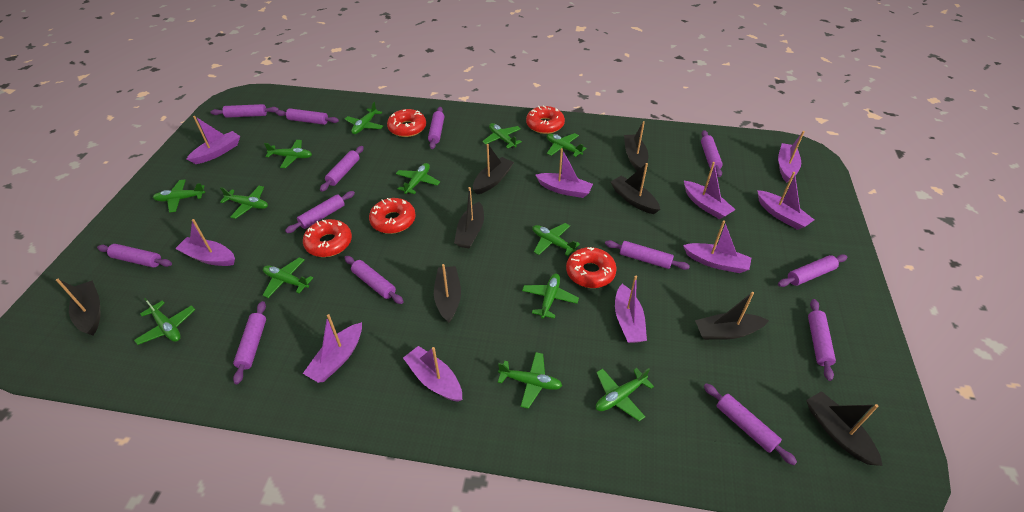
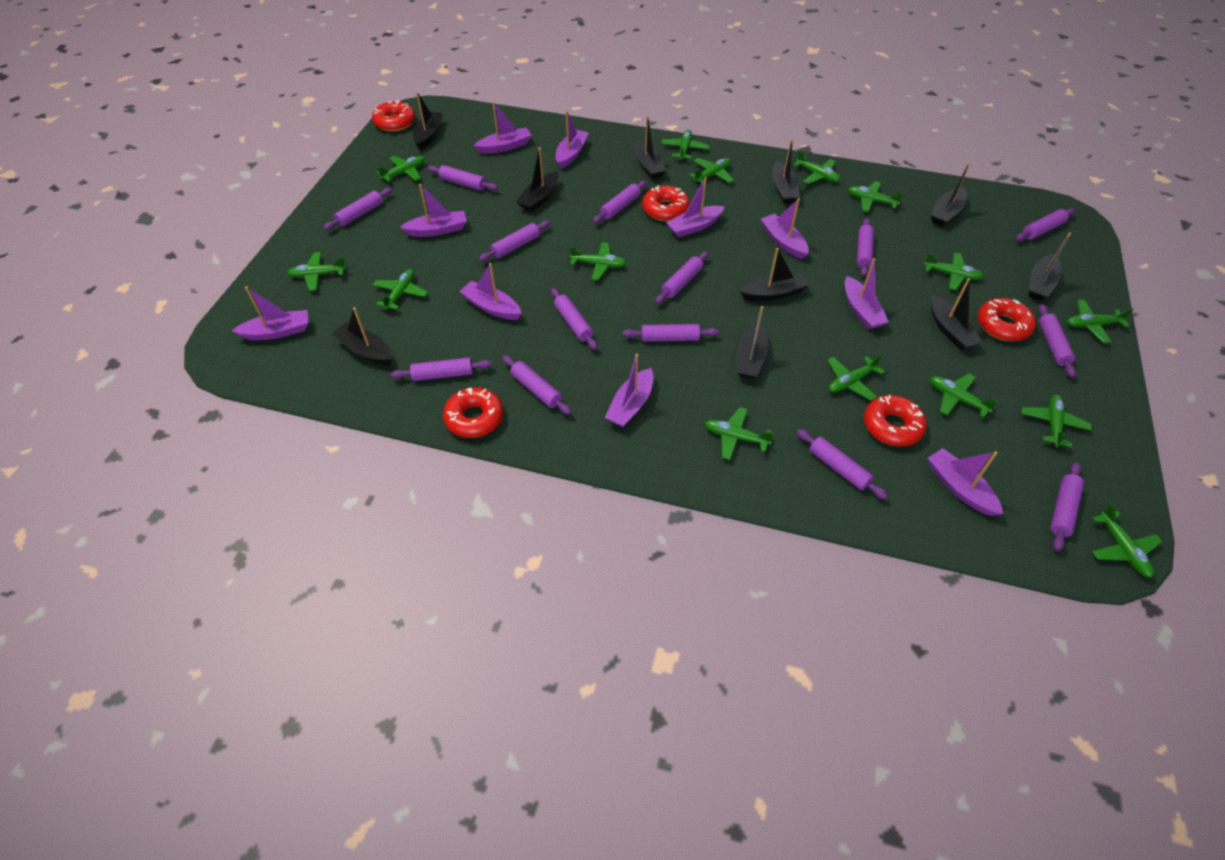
black boat: [56,279,100,335] [434,264,461,323] [454,187,484,249] [473,144,514,195] [611,163,660,214] [624,121,648,171] [695,292,769,340] [806,391,883,466] = 8 -> [331,307,392,365] [413,92,443,150] [516,147,559,212] [634,116,666,179] [737,306,769,379] [740,248,809,301] [772,139,800,204] [931,162,970,226] [931,278,983,350] [1029,232,1071,301] = 10
green plane: [134,298,195,345] [153,180,205,213] [220,186,268,219] [263,257,313,298] [264,140,312,168] [345,102,383,134] [396,163,440,194] [482,123,522,149] [498,352,562,409] [522,273,579,319] [532,223,580,256] [547,133,586,157] [596,368,654,421] = 13 -> [287,252,346,291] [373,269,428,310] [377,156,425,182] [570,242,626,280] [661,130,709,161] [689,158,734,184] [705,407,774,460] [793,150,840,184] [827,354,885,401] [848,181,904,212] [924,252,984,290] [930,373,998,418] [1021,394,1092,447] [1067,300,1134,343] [1092,504,1162,578] = 15
purple rolling pin: [97,244,172,268] [210,104,279,118] [233,301,266,384] [276,108,339,125] [285,191,355,233] [320,146,364,192] [344,256,404,304] [428,107,444,149] [605,240,690,270] [701,130,723,177] [704,383,797,465] [778,254,847,287] [808,299,836,381] = 13 -> [323,188,392,230] [390,357,492,381] [428,165,498,191] [479,220,550,261] [502,355,572,415] [551,288,597,350] [593,180,647,223] [622,324,719,342] [655,251,709,304] [797,429,888,500] [857,218,874,277] [1015,208,1075,241] [1038,304,1076,377] [1050,462,1084,551] = 14

